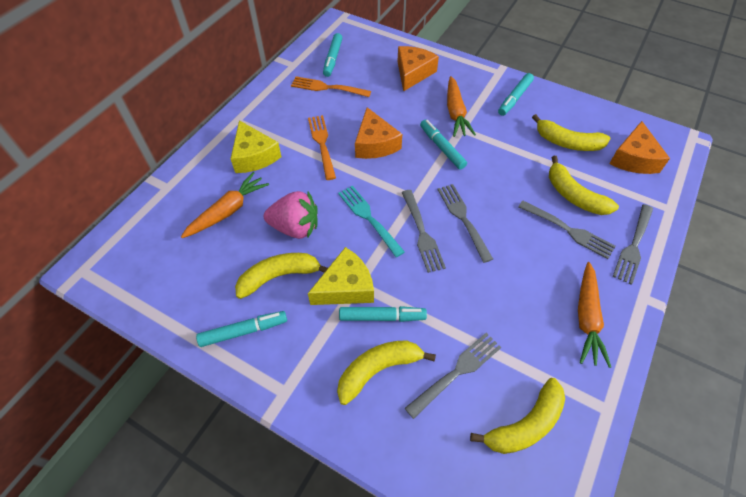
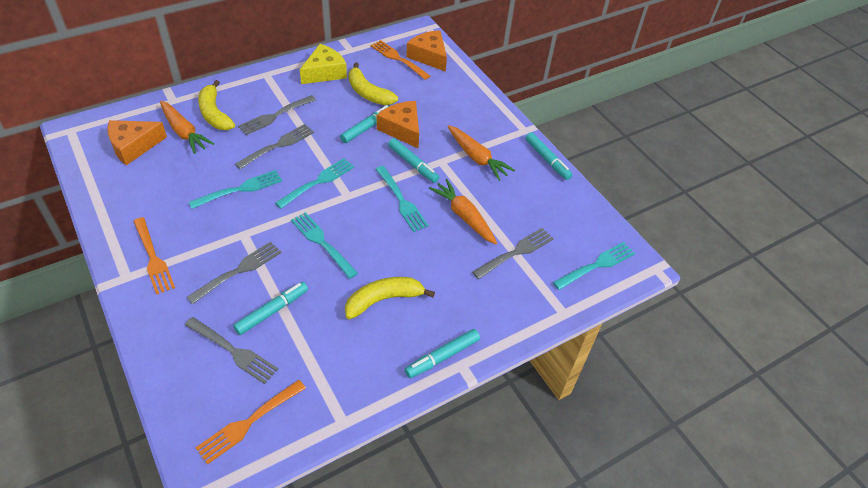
orange fork: [291,76,371,97] [308,115,336,180] = 2 -> [133,217,175,295] [196,380,306,465] [371,40,430,80] = 3
pink strawberry: [264,191,318,239] = 1 -> none = 0
turquoise fork: [338,186,405,257] = 1 -> [189,170,282,209] [275,158,354,209] [291,212,358,279] [376,166,429,232] [553,242,635,290] = 5
yellow banana: [235,253,328,299] [337,340,436,405] [470,378,565,454] [532,114,611,151] [549,156,619,215] = 5 -> [198,80,235,130] [345,277,435,319] [348,63,398,105] = 3
yellow cheese: [231,120,281,173] [308,247,374,305] = 2 -> [300,44,347,84] = 1

